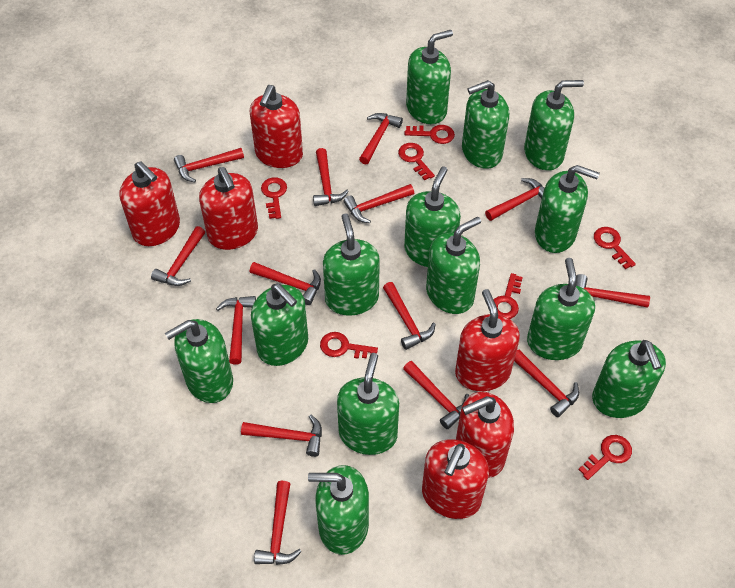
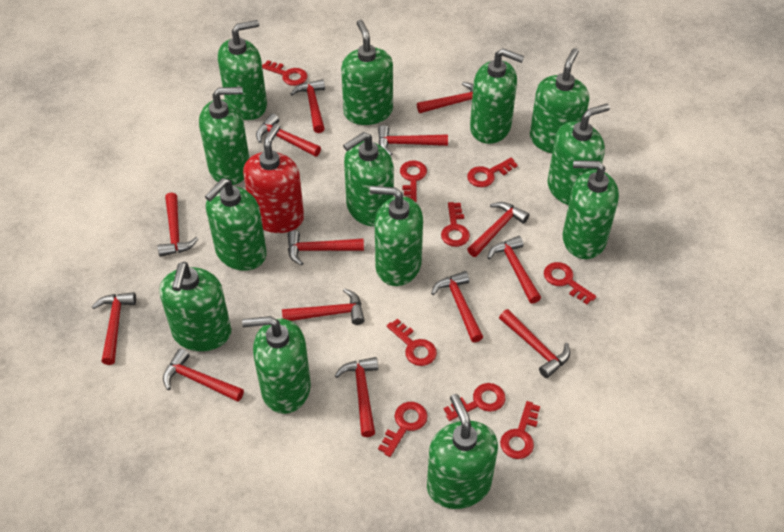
red key: [261,177,287,219] [320,332,378,359] [398,143,435,180] [404,125,455,144] [494,273,523,319] [578,435,632,480] [594,227,636,269] = 7 -> [262,60,308,86] [378,402,427,457] [387,318,437,366] [400,160,427,202] [441,202,470,247] [444,383,506,421] [467,158,518,187] [500,401,540,459] [544,262,596,304] = 9
red soap dispenser: [119,161,180,246] [199,167,258,250] [250,85,303,168] [422,439,489,519] [455,289,520,391] [456,392,514,478] = 6 -> [243,123,304,233] = 1

